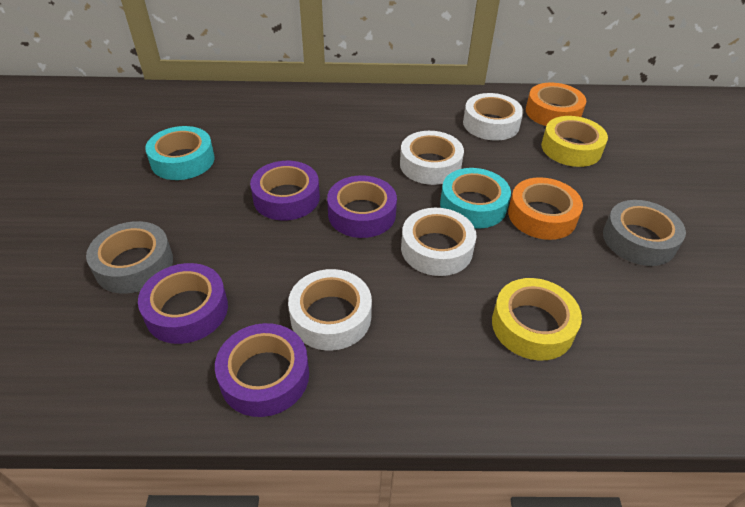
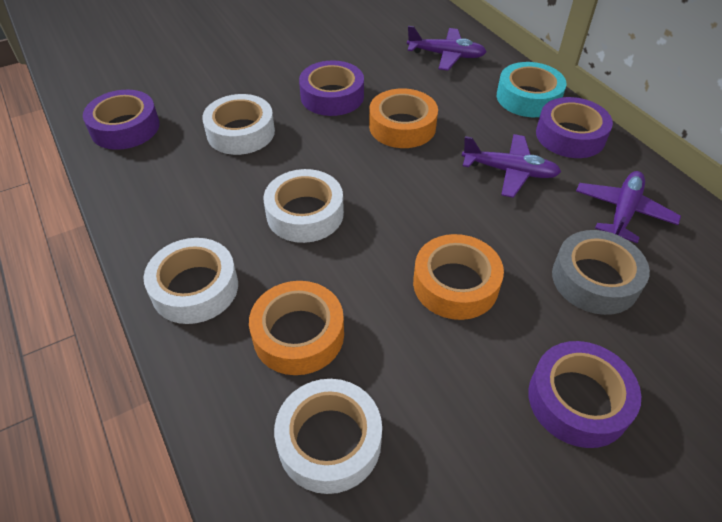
grey tape: [86,221,173,294] [603,200,686,266] = 2 -> [552,230,650,315] = 1
orange tape: [508,177,583,240] [526,83,586,126] = 2 -> [249,281,344,375] [369,88,438,148] [413,234,504,320] = 3
purple plane: none = 0 -> [407,26,486,71] [462,134,561,198] [576,171,681,243] = 3
turquoise tape: [145,126,215,180] [440,168,511,228] = 2 -> [497,62,567,117] = 1
yellow tape: [492,278,582,360] [541,116,608,167] = 2 -> none = 0

